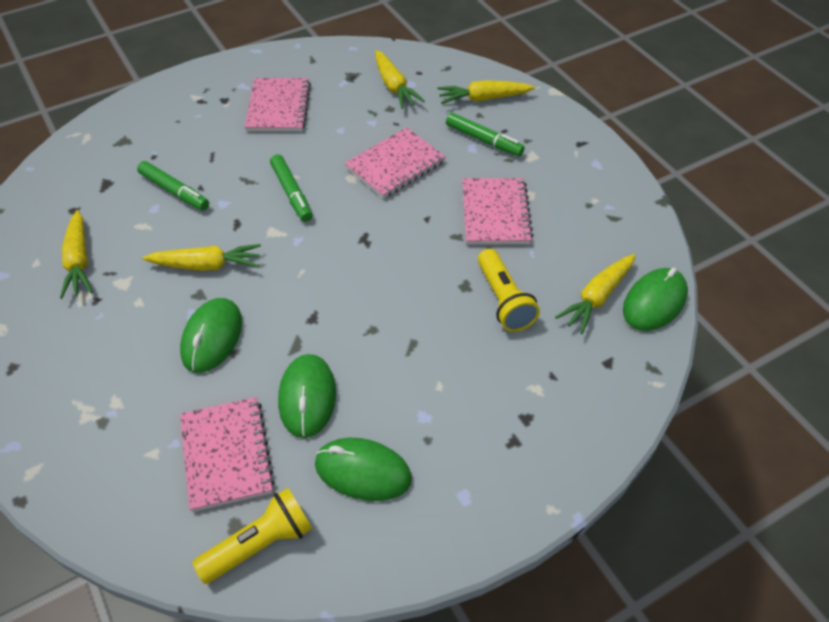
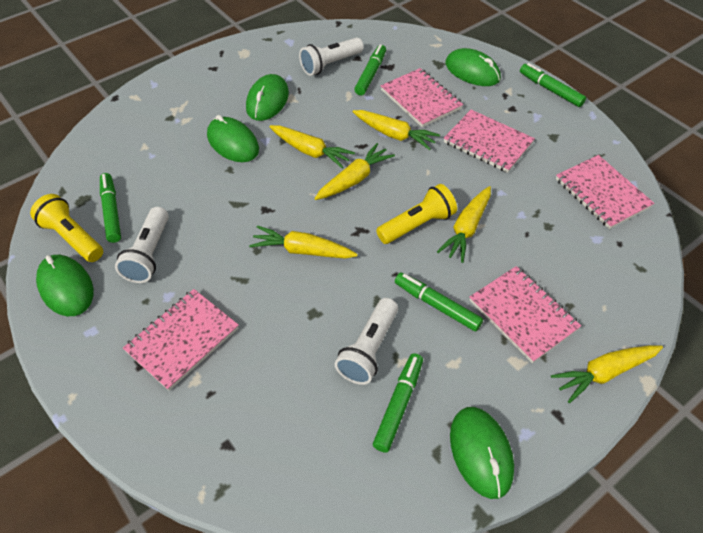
green marker: [137,161,209,211] [270,154,313,222] [446,113,525,156] = 3 -> [100,173,121,243] [354,44,386,95] [373,353,423,453] [395,272,483,331] [520,63,586,107] = 5
green mouse: [180,298,242,373] [278,354,336,438] [315,438,412,501] [623,268,688,331] = 4 -> [36,255,94,316] [207,115,259,162] [246,74,289,121] [446,48,501,86] [450,407,514,499] = 5
pink notebook: [180,397,275,512] [245,78,311,131] [344,127,446,199] [462,178,533,245] = 4 -> [123,289,239,391] [381,68,463,127] [444,110,535,173] [469,266,581,363] [556,155,654,229] = 5
white flashlight: none = 0 -> [115,207,169,283] [299,37,364,76] [335,298,398,385] = 3
yellow carrot: [60,210,93,299] [142,244,261,271] [375,50,425,109] [437,80,535,104] [555,254,635,334] = 5 -> [249,225,358,259] [269,125,355,169] [314,143,395,200] [352,110,440,150] [437,186,491,263] [551,345,663,403] = 6

